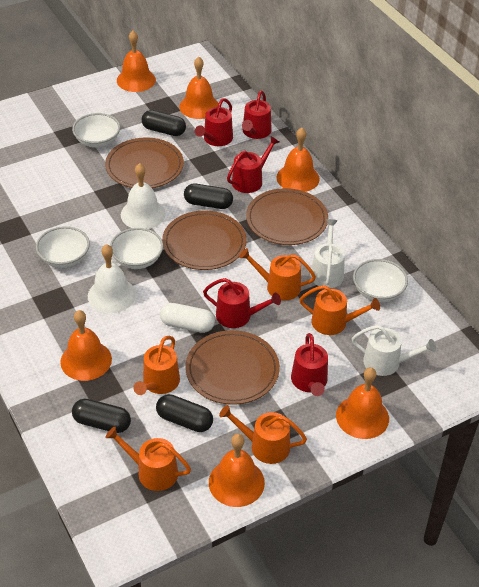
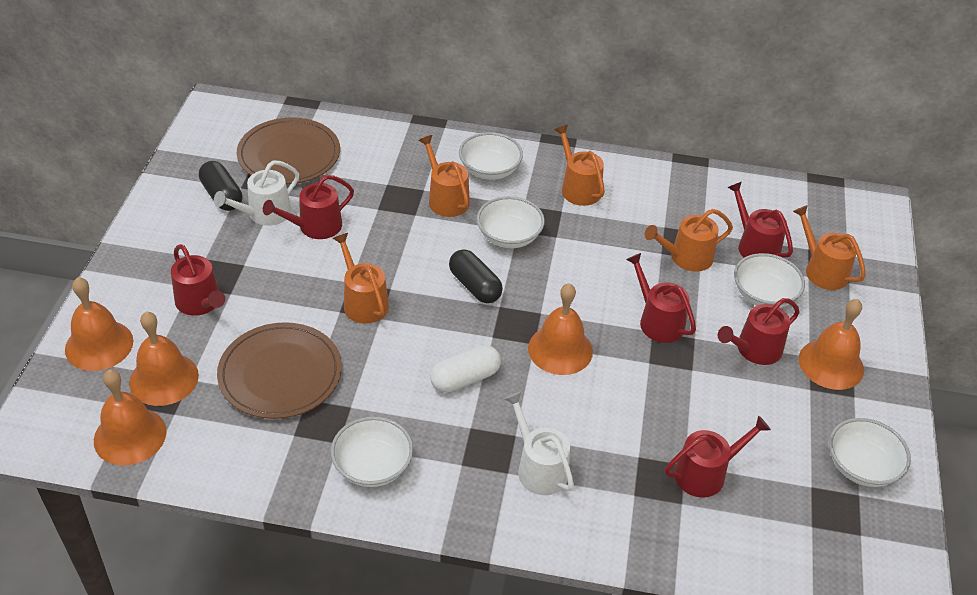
black capsule: [72,399,131,433] [142,110,186,136] [156,394,213,432] [184,184,233,209] = 4 -> [199,161,242,211] [449,249,503,303] = 2
brown plate: [105,137,184,188] [162,210,247,270] [185,330,280,405] [246,188,328,245] = 4 -> [217,322,342,419] [237,117,340,184] = 2
orange bell: [60,310,112,381] [117,31,156,92] [179,57,219,119] [209,434,265,507] [277,128,320,192] [336,367,389,439] = 6 -> [65,277,133,371] [94,369,167,465] [129,311,199,406] [528,283,593,375] [799,299,864,390] = 5
red watering can: [195,98,233,146] [203,278,281,328] [227,136,279,193] [242,91,272,139] [291,333,328,396] = 5 -> [171,244,225,316] [263,175,354,239] [626,253,696,343] [665,416,771,498] [718,298,800,365] [727,182,793,258] = 6
white bell: [88,244,136,313] [121,163,166,229] = 2 -> none = 0
white bowl: [36,226,90,268] [72,113,120,148] [110,228,163,269] [353,259,408,302] = 4 -> [331,417,413,487] [459,132,523,180] [477,196,545,248] [734,253,805,308] [829,418,911,487] = 5

